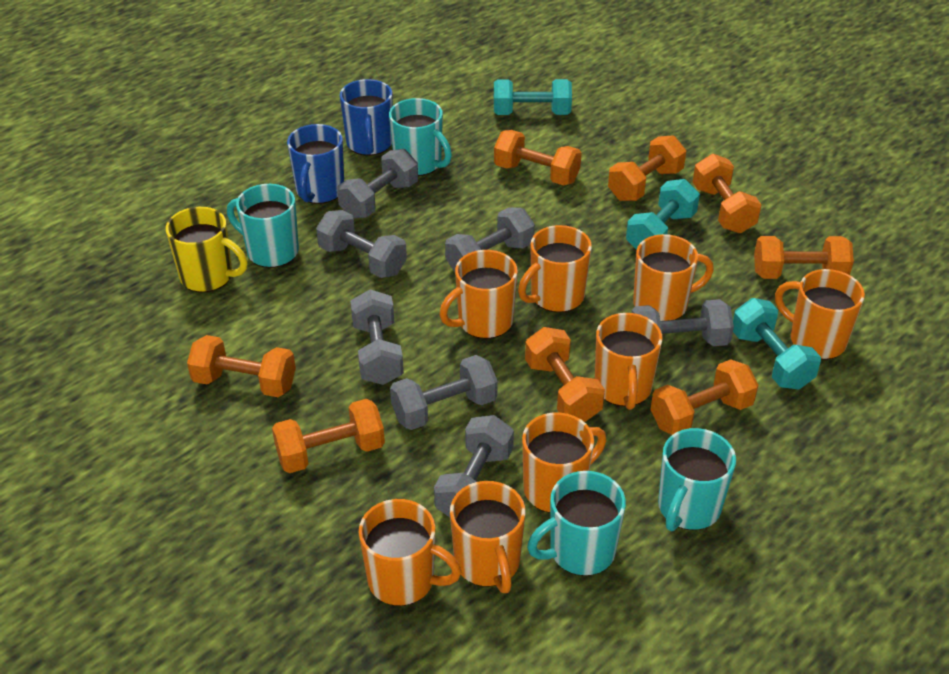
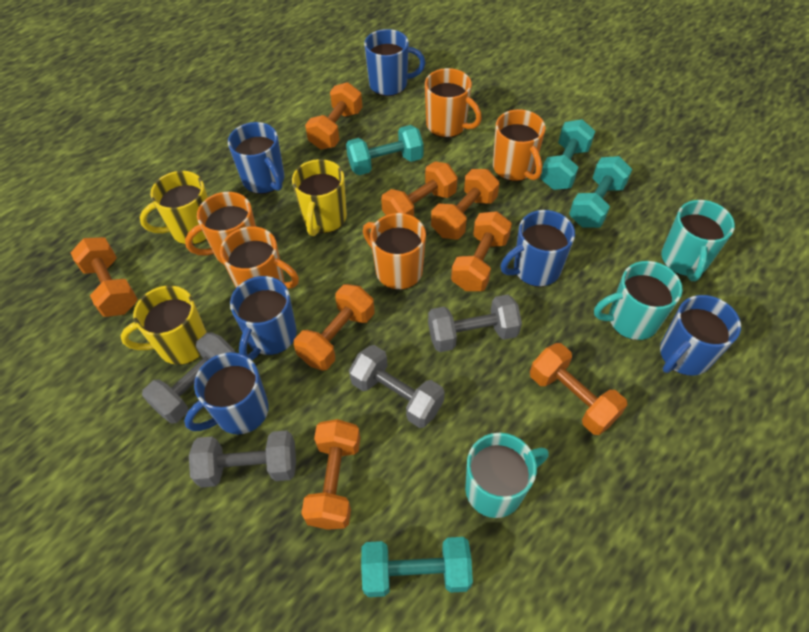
blue mug: [287,124,344,204] [340,79,393,156] = 2 -> [184,352,269,434] [228,122,284,194] [230,276,297,361] [364,29,425,96] [501,210,575,287] [660,295,741,376] = 6
grey dumbbell: [316,210,407,278] [337,149,418,219] [350,289,404,385] [390,355,498,430] [434,415,514,517] [445,207,535,272] [631,299,734,346] = 7 -> [142,332,236,424] [189,430,296,487] [349,345,445,428] [428,294,522,352] = 4
orange mug: [359,499,461,606] [439,250,518,339] [450,481,526,593] [518,225,592,313] [522,412,606,513] [595,313,662,410] [633,234,714,321] [775,269,865,360] = 8 -> [185,192,256,264] [220,226,299,289] [363,213,426,290] [425,68,482,138] [493,109,546,181] = 5
turquoise dumbbell: [494,79,572,115] [626,179,700,250] [733,298,821,390] = 3 -> [346,125,424,175] [361,537,473,597] [540,119,595,190] [569,156,632,228] = 4
turquoise mug: [227,184,299,268] [389,98,452,176] [527,471,626,576] [658,428,736,531] = 4 -> [465,433,549,518] [594,261,683,340] [661,200,735,281] = 3
yellow mug: [166,207,248,292] = 1 -> [121,285,207,365] [140,171,208,245] [292,159,347,236] = 3

